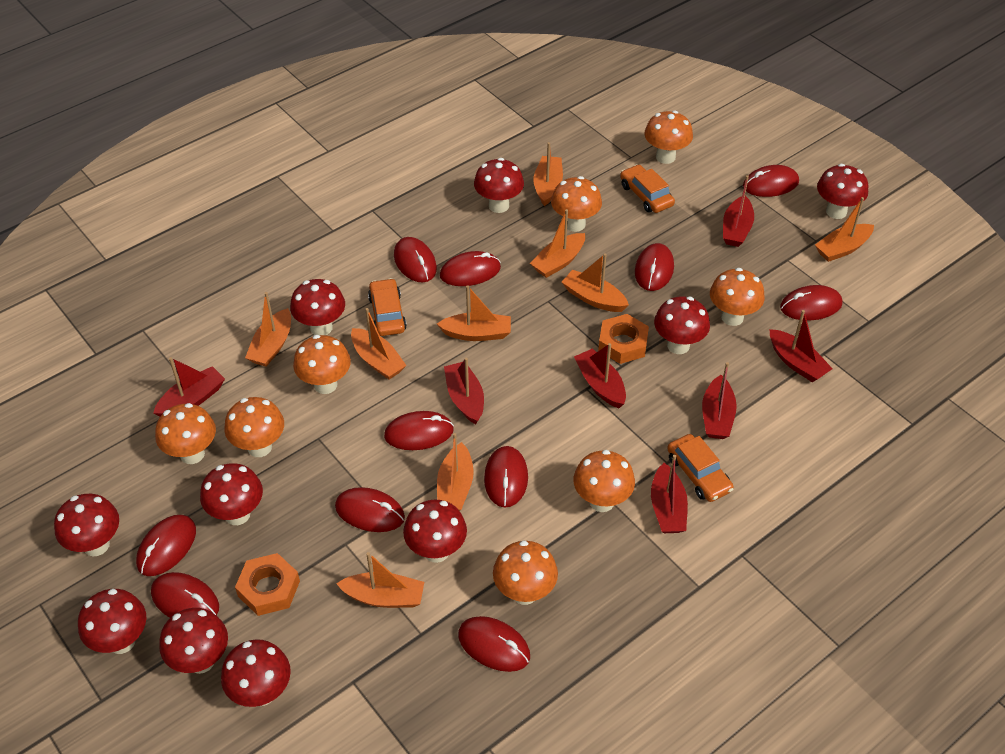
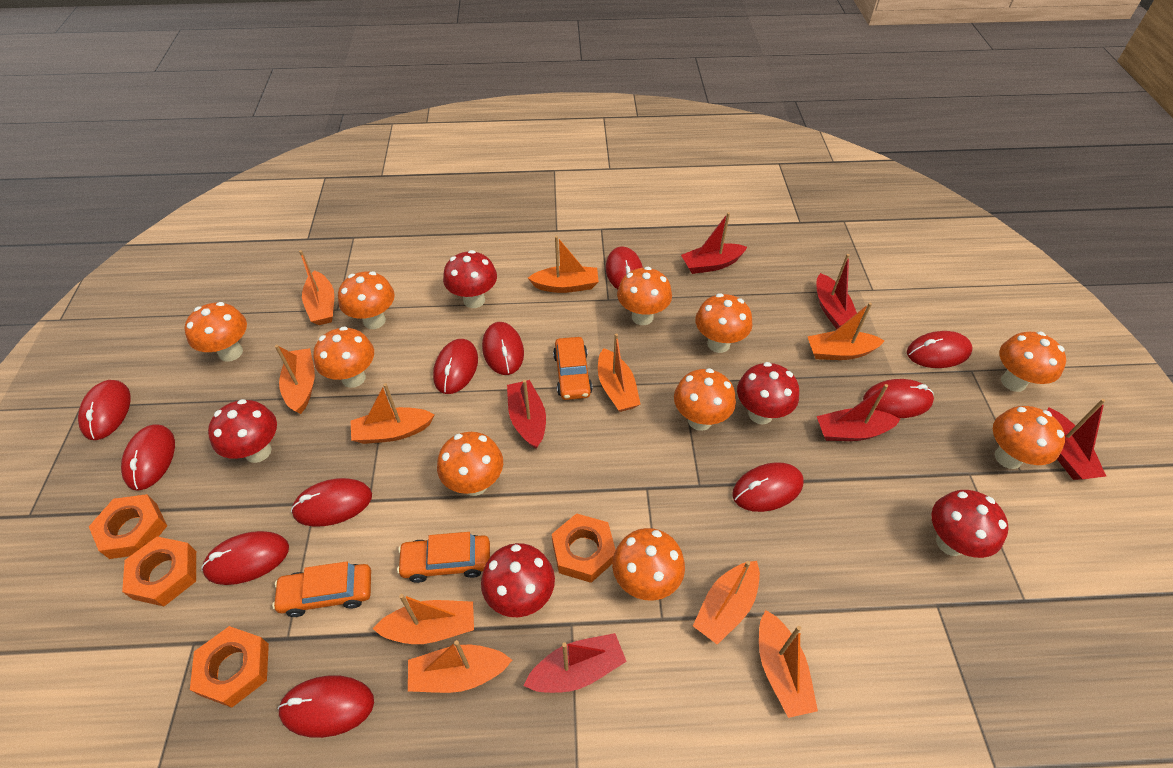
orange boat: [245,292,291,367] [336,552,424,608] [351,308,407,379] [437,285,511,341] [437,433,474,511] [530,209,585,278] [534,142,563,206] [562,253,629,312] [815,197,874,262] = 9 -> [275,345,315,414] [299,250,334,325] [351,383,435,444] [372,594,474,644] [408,640,512,693] [528,236,599,293] [598,333,641,412] [693,561,760,645] [759,610,818,718] [807,303,885,360] = 10
orange mushroom: [155,403,216,464] [224,397,284,457] [293,335,351,394] [493,540,558,605] [551,176,602,232] [574,450,635,512] [644,111,693,164] [710,268,765,326] = 8 -> [184,302,247,362] [313,326,374,388] [338,271,395,329] [437,432,503,496] [612,528,685,601] [617,267,672,325] [674,368,736,431] [695,293,752,353] [993,406,1065,469] [999,332,1066,392] = 10
orange nut: [235,553,300,616] [598,314,649,364] = 2 -> [89,494,167,559] [122,536,196,606] [190,626,269,708] [552,513,616,583] = 4
red boat: [153,357,225,417] [444,358,484,424] [574,343,626,408] [651,455,688,533] [702,362,737,439] [723,175,754,247] [769,310,833,382] = 7 -> [507,380,546,449] [524,633,627,693] [681,212,747,274] [816,254,857,329] [817,384,901,441] [1047,399,1106,480] = 6
red mushroom: [54,494,119,556] [78,589,146,654] [159,608,228,674] [200,463,263,525] [221,639,291,707] [290,279,345,335] [403,500,467,563] [474,158,524,213] [654,296,710,354] [817,164,868,219] = 10 -> [208,399,277,463] [443,250,497,308] [481,543,555,617] [737,362,799,425] [931,490,1009,558] = 5

